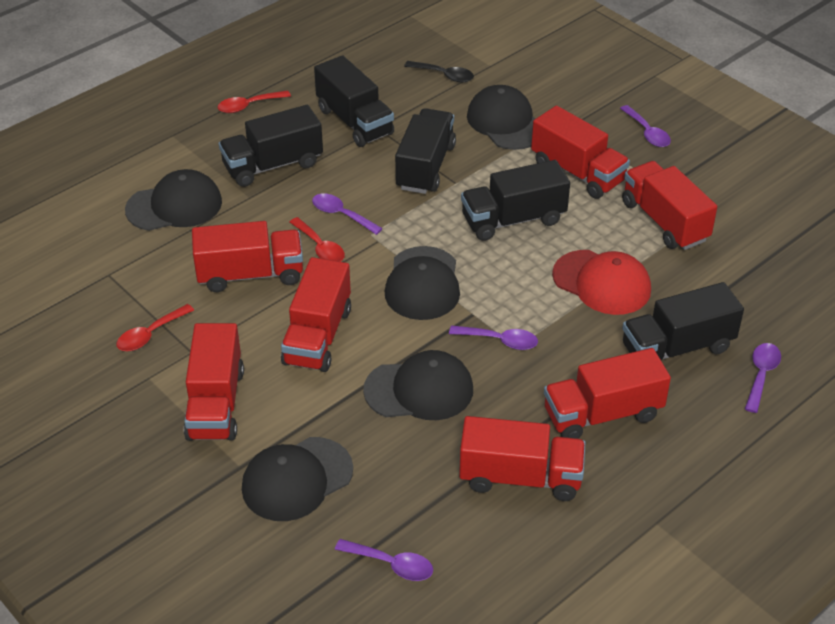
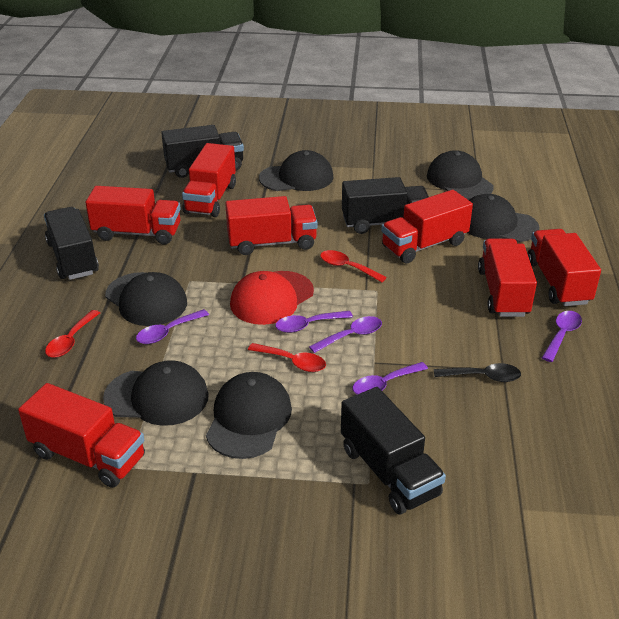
black cap: [125,169,222,231] [242,437,353,521] [363,350,473,420] [385,246,460,320] [467,85,535,150] = 5 -> [103,360,209,426] [105,272,187,326] [206,372,292,459] [259,150,334,191] [427,150,494,200] [467,194,539,242] = 6
black truck: [219,105,323,187] [314,55,394,147] [395,108,456,194] [461,160,570,241] [622,282,744,360] = 5 -> [44,207,99,280] [161,125,244,178] [341,387,446,514] [342,177,429,234] = 4

